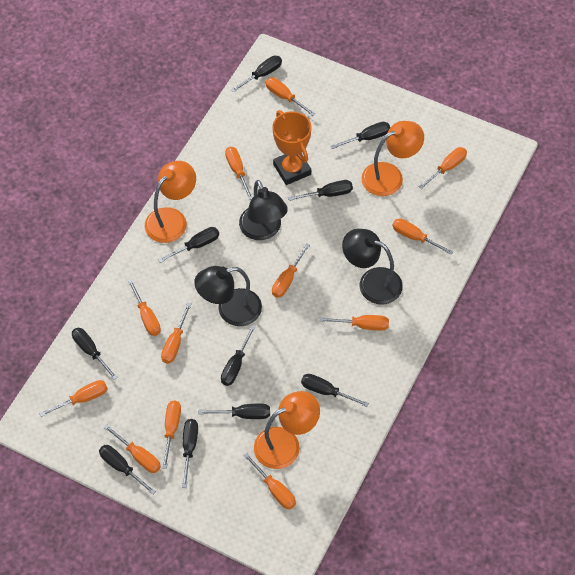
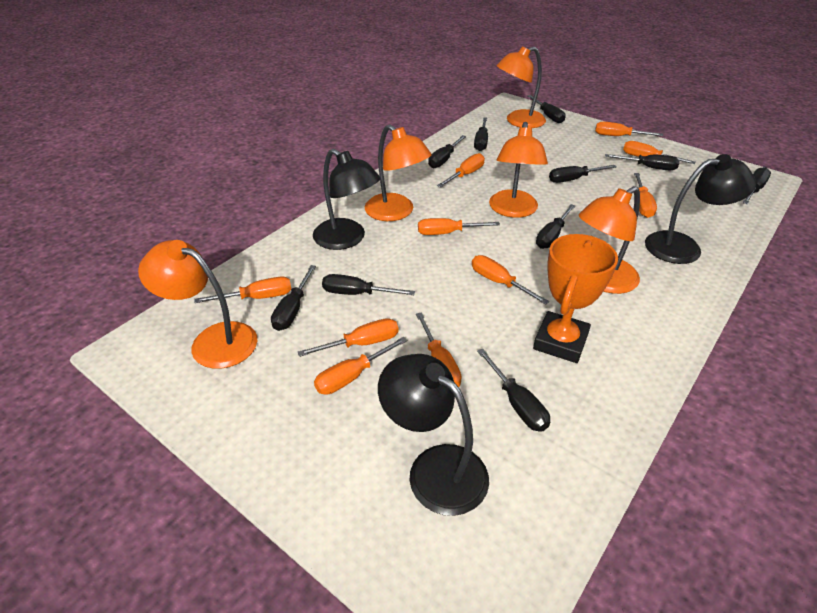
orange lamp: [145,161,196,243] [254,391,320,469] [361,121,424,196] = 3 -> [138,240,257,369] [365,125,432,221] [489,122,548,218] [497,46,546,128] [579,186,640,294] = 5
orange screwdriver: [39,380,108,417] [104,425,161,473] [128,279,161,336] [161,303,192,363] [162,401,181,469] [225,147,253,200] [243,453,296,509] [266,77,315,116] [272,243,310,298] [319,315,389,331] [393,218,453,255] [419,147,467,189] = 12 -> [195,277,291,303] [298,318,398,357] [314,337,408,395] [416,312,462,387] [418,218,500,235] [437,153,485,187] [472,255,549,305] [595,122,663,136] [623,141,696,164] [634,173,657,218] = 10

